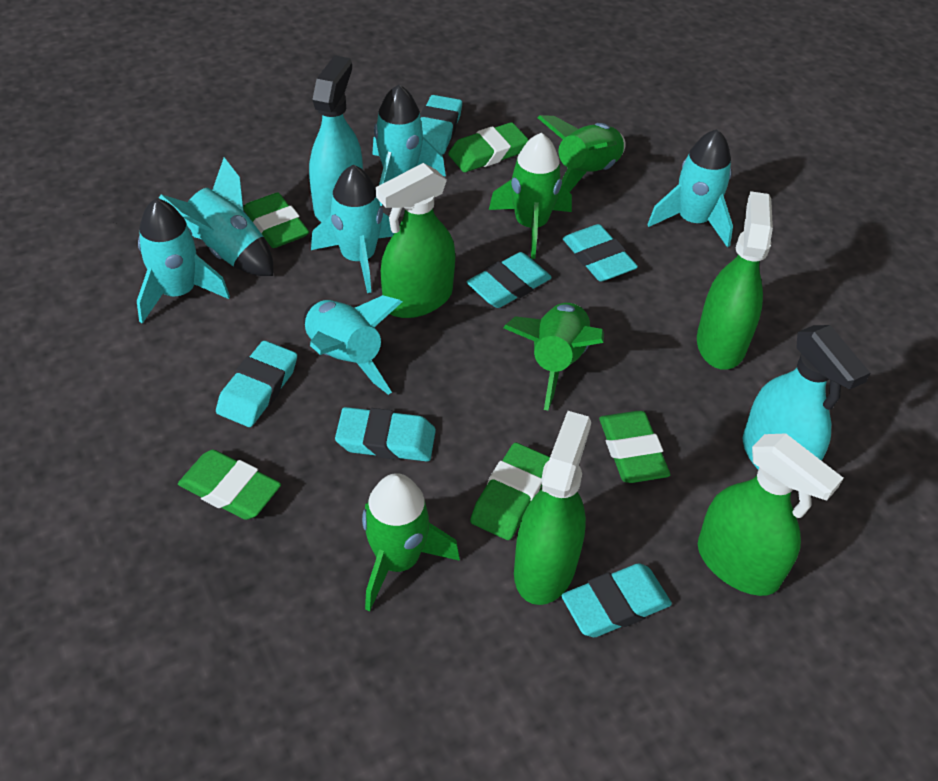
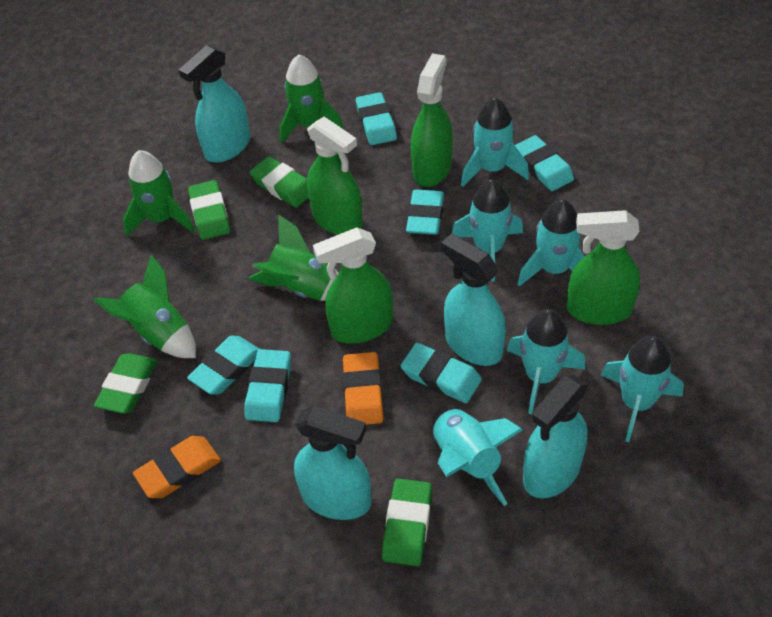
green eraser: [178,450,281,520] [243,192,309,248] [448,122,528,172] [470,443,550,540] [599,411,670,483] = 5 -> [94,353,158,414] [188,180,230,240] [250,156,309,208] [382,478,432,566] = 4
orange eraser: none = 0 -> [133,436,221,498] [343,352,383,425] = 2
turquoise spray bottle: [309,55,363,222] [743,325,870,470] = 2 -> [179,45,250,163] [294,406,372,520] [441,234,506,366] [523,375,588,498] = 4

